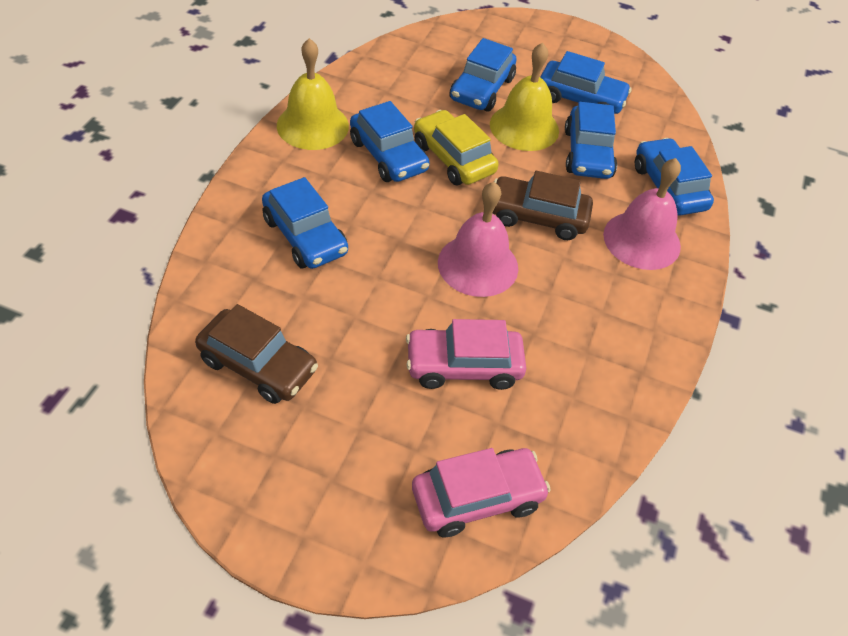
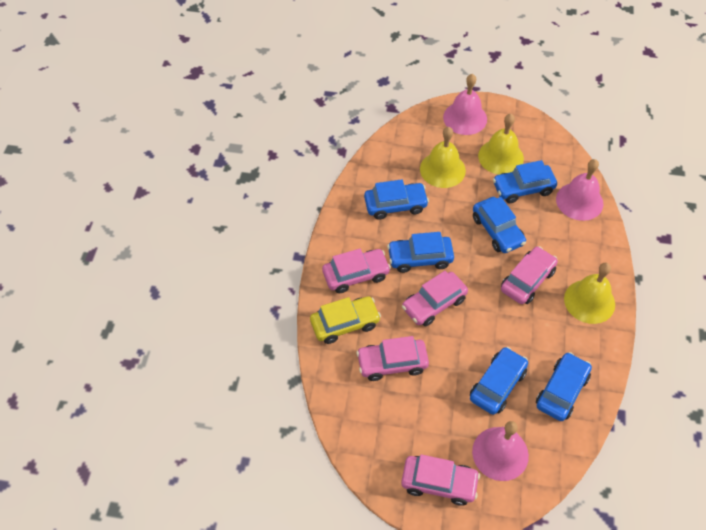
brown car: [195,304,318,404] [493,171,593,240] = 2 -> none = 0
pink bell: [438,182,518,297] [603,158,681,270] = 2 -> [443,74,487,135] [472,421,529,481] [556,159,603,221] = 3
pink car: [406,319,526,390] [412,448,550,537] = 2 -> [322,249,391,293] [356,336,429,381] [401,454,480,506] [402,271,468,327] [501,246,558,304] = 5
yellow bell: [277,38,349,150] [490,43,559,151] = 2 -> [420,127,466,188] [478,114,524,175] [564,263,615,324] = 3

